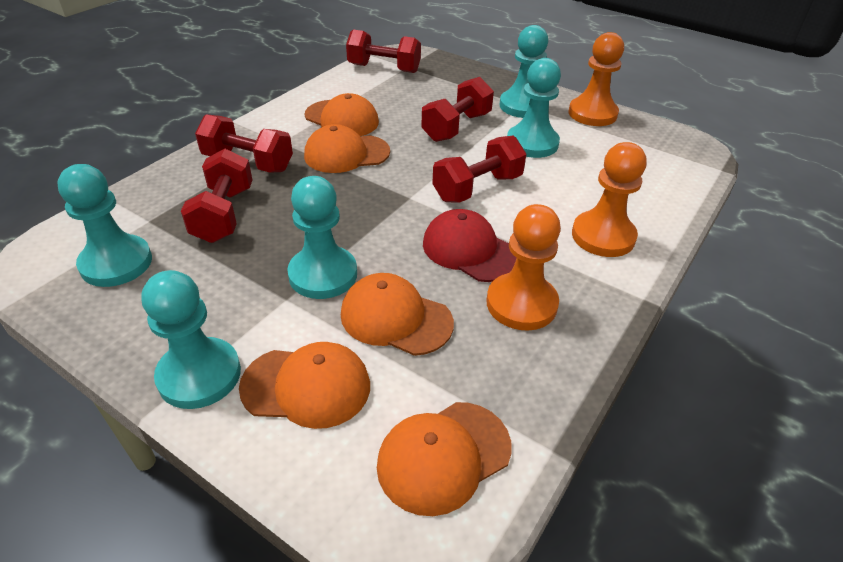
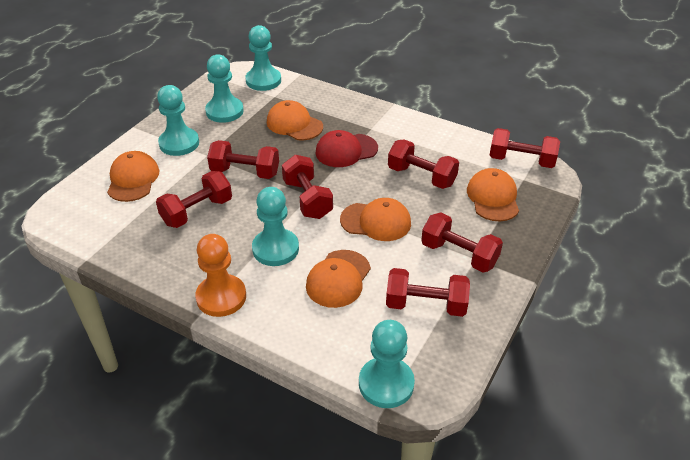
orange pawn: [487,204,561,330] [569,32,624,126] [572,142,647,257] = 3 -> [195,234,246,317] = 1
red dumbbell: [181,149,252,243] [195,114,293,173] [346,29,421,73] [421,77,494,142] [432,135,527,203] = 5 -> [156,171,232,228] [207,140,279,179] [282,155,333,219] [386,268,470,317] [388,139,459,189] [421,212,503,273] [490,128,560,168] = 7

